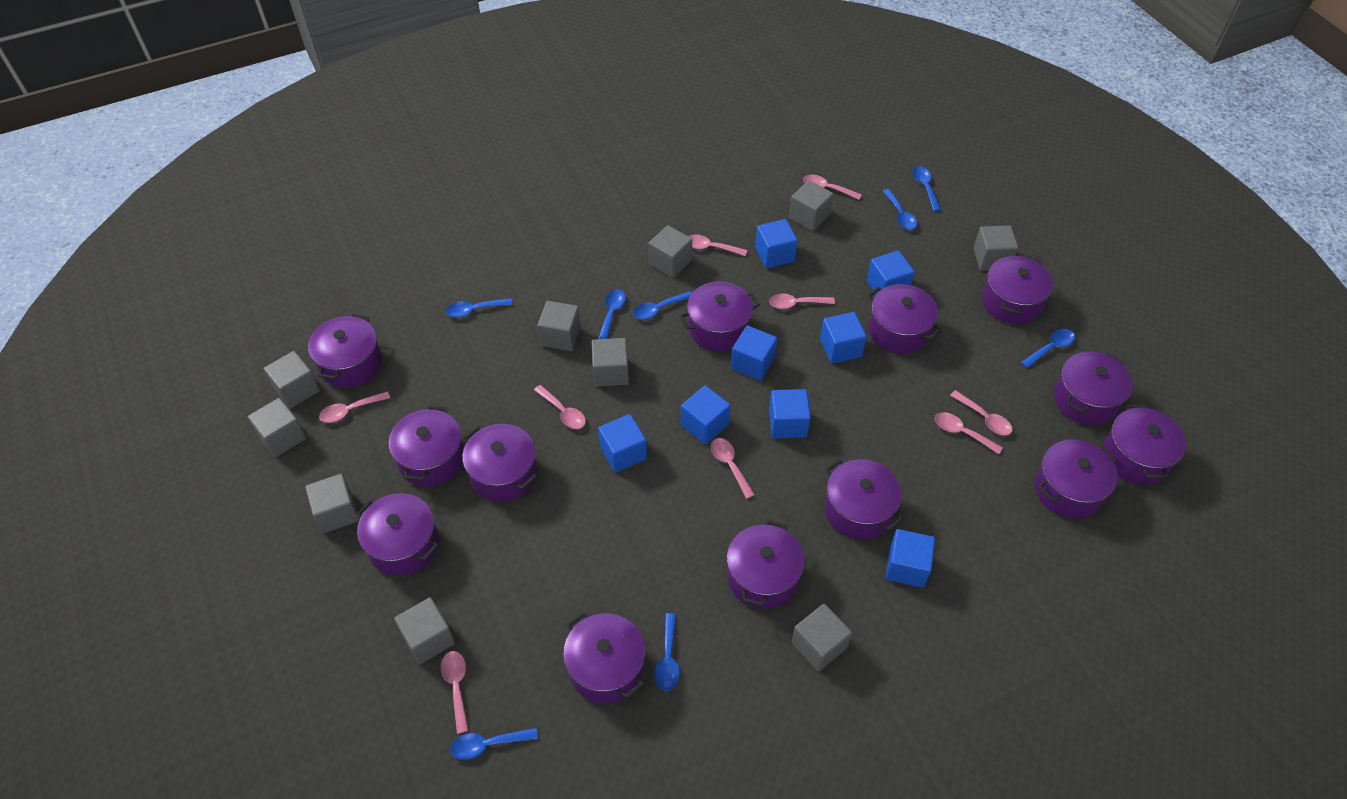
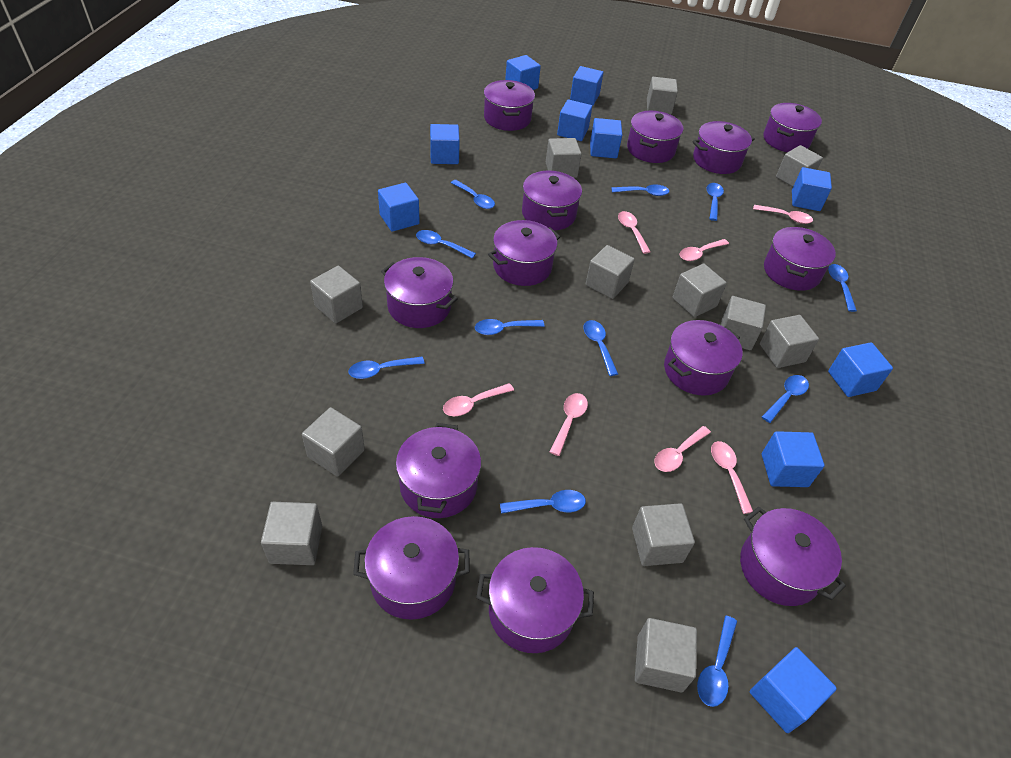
blue cube: [598,414,647,473] [681,385,731,445] [731,325,777,381] [755,219,798,268] [769,389,811,438] [820,312,867,364] [867,250,915,294] [886,529,935,588] = 8 -> [378,183,420,232] [430,124,460,164] [505,55,541,90] [557,99,592,141] [570,66,603,105] [590,118,622,158] [750,647,837,733] [762,431,825,487] [792,167,832,211] [828,342,893,397] = 10
blue spoon: [446,298,513,317] [450,728,538,760] [598,289,626,339] [633,291,692,319] [654,613,680,691] [883,189,917,230] [912,166,941,211] [1021,329,1075,368] = 8 -> [349,357,425,379] [416,230,476,259] [451,180,495,209] [475,319,545,335] [500,490,586,514] [584,320,618,376] [611,184,669,196] [697,616,737,707] [706,183,724,221] [762,375,809,423] [828,264,857,312] = 11
grey cube: [248,398,306,457] [264,351,320,409] [305,473,359,533] [394,597,455,664] [537,301,581,351] [592,338,629,387] [648,225,692,278] [789,180,834,231] [791,604,852,672] [973,225,1018,271] = 10 -> [261,502,322,565] [302,407,365,477] [310,266,363,323] [546,138,582,178] [586,245,635,299] [632,503,695,566] [635,618,697,692] [647,77,678,114] [673,264,727,317] [721,296,766,350] [760,315,819,368] [776,145,823,187] = 12
pink spoon: [319,391,390,423] [441,651,469,734] [534,385,586,429] [689,235,747,256] [711,438,755,499] [769,294,835,309] [803,175,862,200] [935,412,1003,454] [950,390,1012,436] = 9 -> [443,383,514,416] [550,393,588,456] [618,211,651,254] [654,426,711,472] [679,239,729,261] [711,441,753,514] [753,205,813,224] = 7

